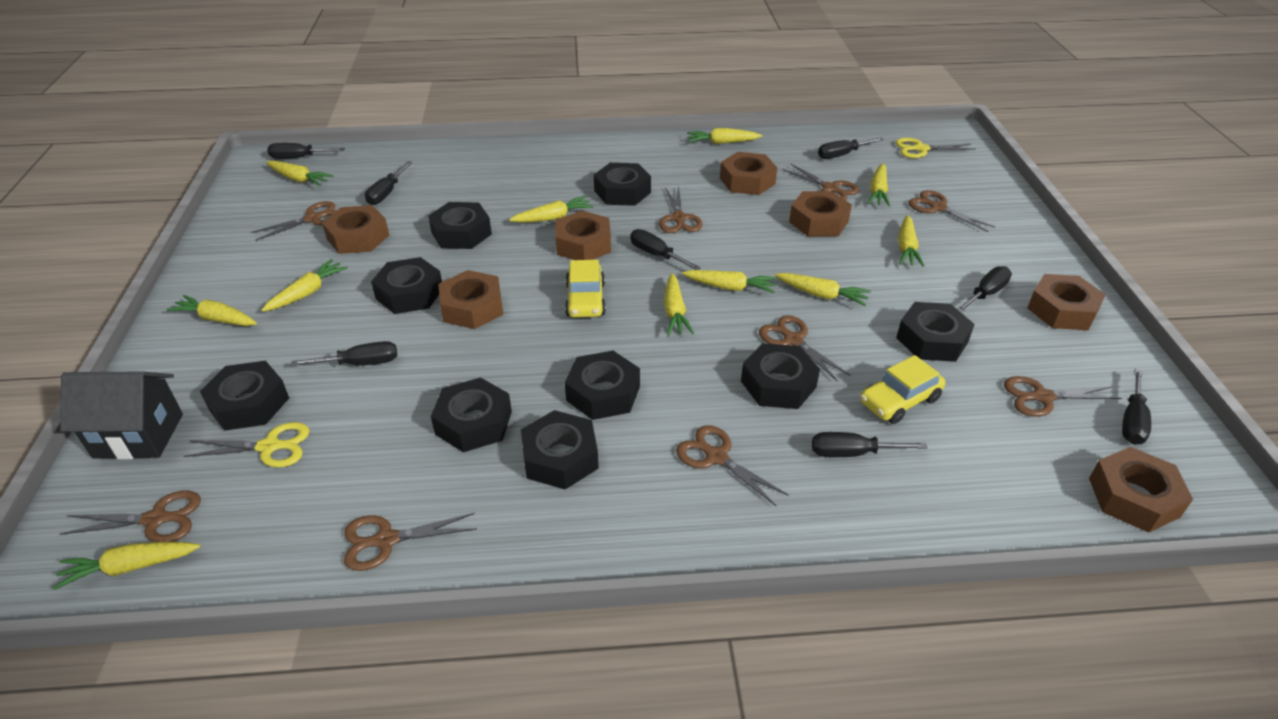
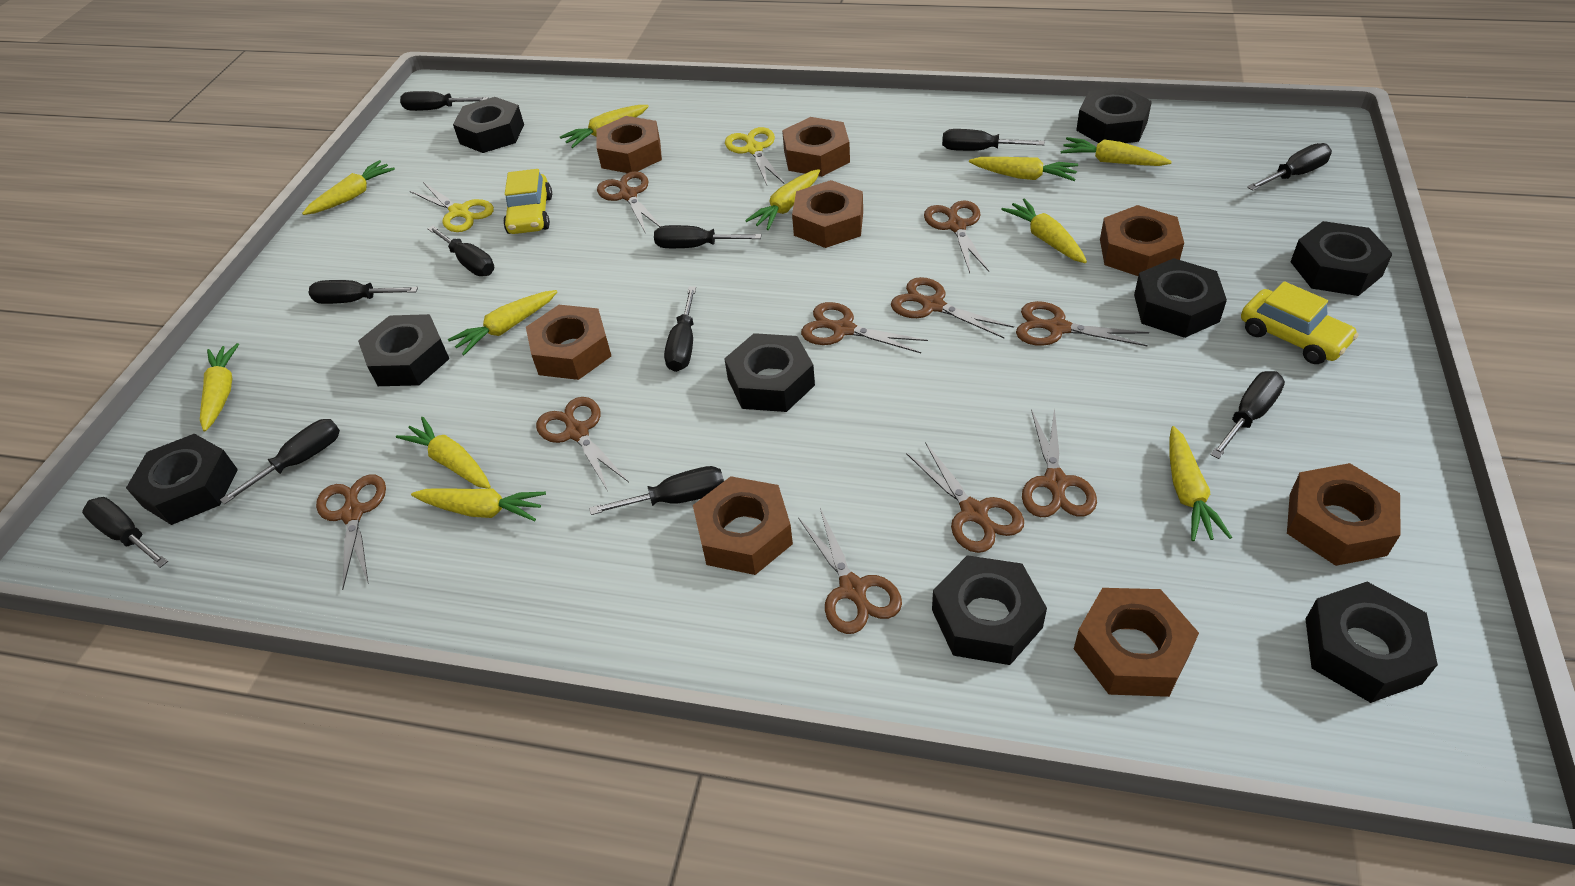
black house: [60,371,183,459] = 1 -> none = 0
black screwdriver: [268,143,345,159] [291,341,397,366] [365,161,413,205] [630,229,701,270] [812,432,928,457] [818,137,884,159] [957,266,1012,313] [1122,369,1151,445] = 8 -> [82,497,168,568] [220,419,340,505] [309,280,418,304] [400,91,489,111] [428,226,495,276] [589,466,724,515] [654,225,761,248] [664,287,696,372] [942,129,1045,151] [1210,371,1285,459] [1247,143,1332,191] = 11
brown nut: [322,205,389,254] [439,270,503,329] [555,211,611,260] [720,152,777,195] [789,191,852,237] [1027,274,1105,330] [1089,447,1193,533] = 7 -> [526,305,611,380] [596,116,662,173] [693,476,793,575] [782,117,850,177] [792,180,863,248] [1074,588,1199,697] [1100,205,1184,276] [1287,463,1401,566] = 8
brown scissors: [60,491,201,542] [251,201,337,241] [344,513,477,571] [659,186,703,233] [676,425,789,506] [759,315,851,382] [782,164,859,200] [908,190,995,232] [1004,376,1122,417] = 9 -> [316,474,386,590] [536,397,629,491] [597,171,661,234] [798,508,902,634] [801,302,928,353] [891,277,1014,339] [906,442,1024,553] [924,200,989,273] [1016,301,1149,347] [1022,407,1097,517] = 10

